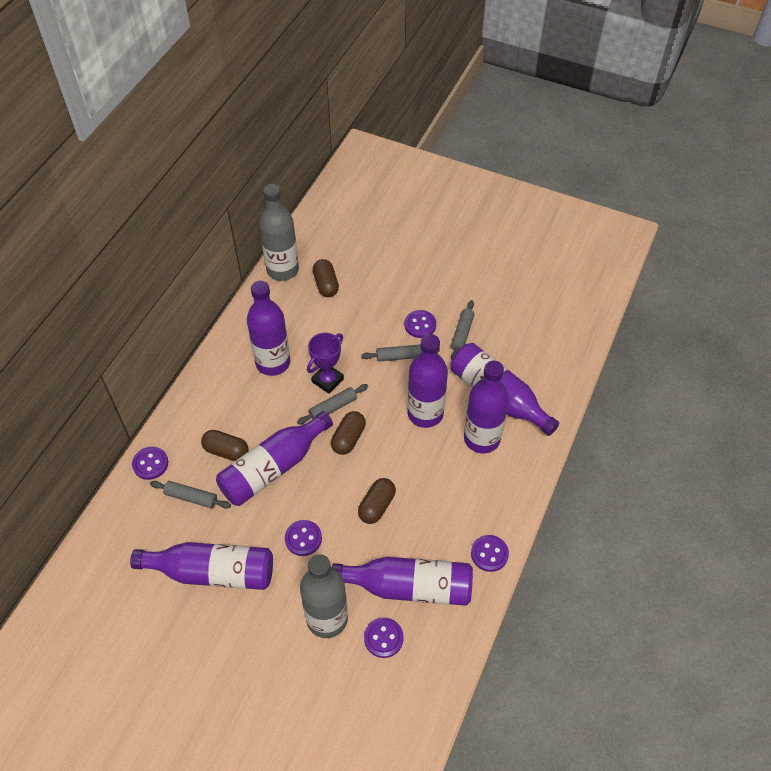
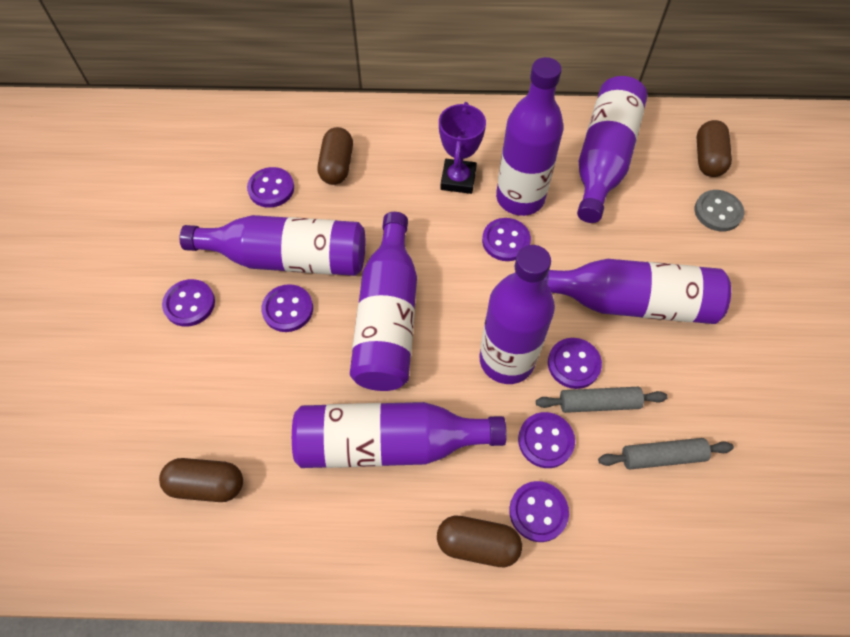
grey bottle: [259,184,299,281] [300,554,348,638] = 2 -> none = 0
grey button: none = 0 -> [694,190,744,231] = 1
grey rolling pin: [150,481,231,508] [297,384,368,425] [361,344,440,362] [451,300,474,360] = 4 -> [536,387,667,413] [598,438,734,470] = 2
purple button: [132,447,168,480] [285,520,322,556] [364,618,404,658] [404,310,436,338] [471,535,509,572] = 5 -> [162,279,215,327] [247,167,294,208] [261,284,313,332] [482,218,531,261] [509,481,569,542] [518,412,575,468] [548,338,602,389] = 7

